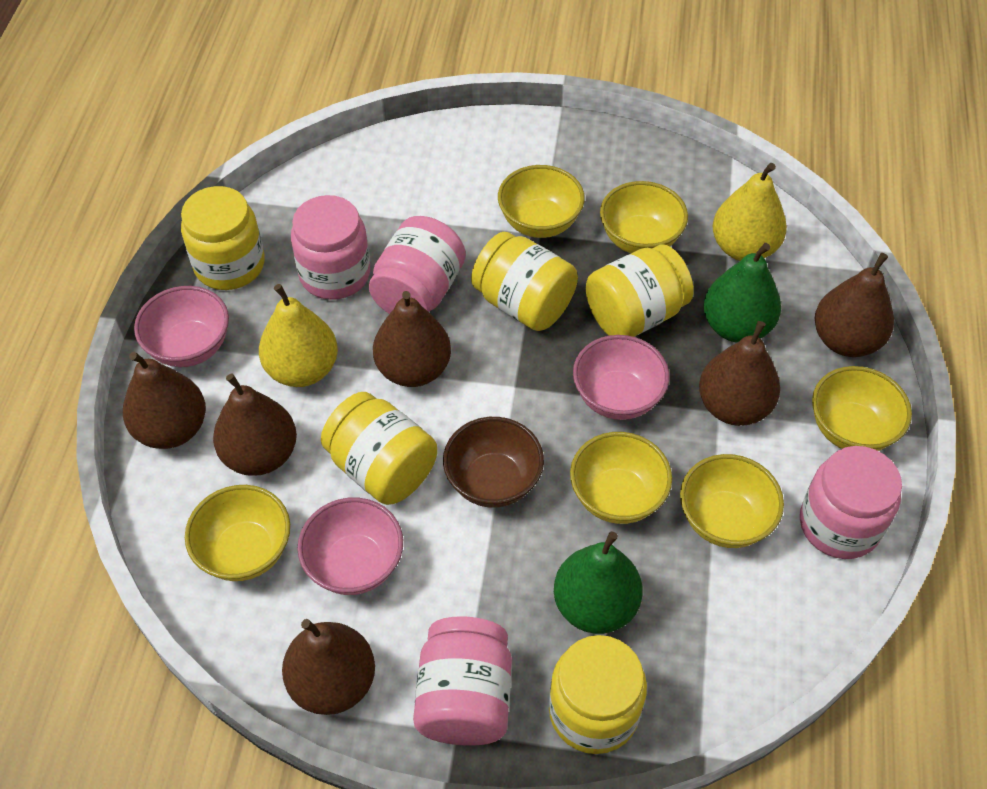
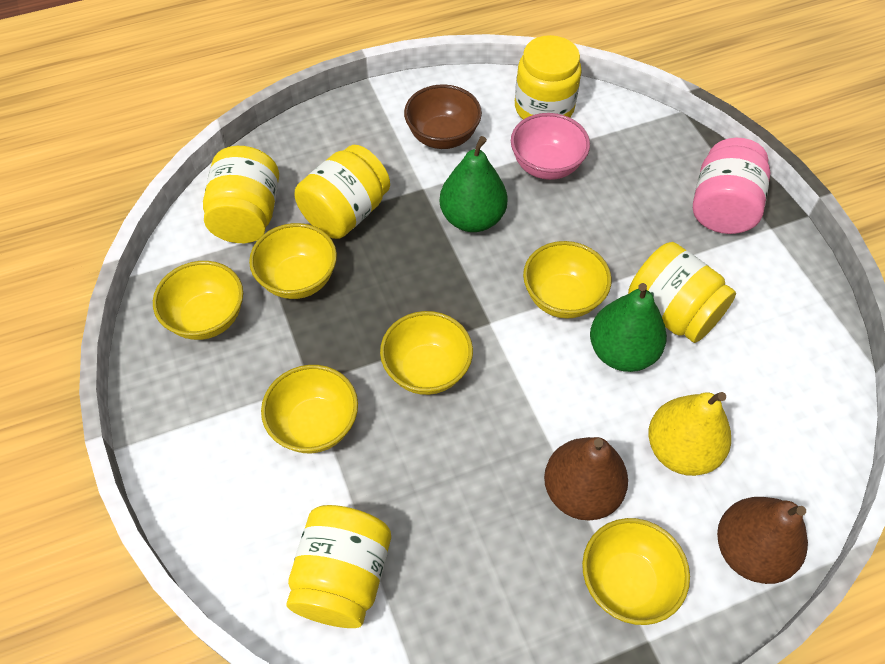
brown pear: [123,352,206,449] [213,374,297,476] [282,619,375,715] [373,291,451,387] [699,321,780,426] [815,253,894,357] = 6 -> [544,437,628,520] [717,497,808,584] = 2
pink bowl: [134,286,229,367] [297,498,403,595] [573,335,669,420] = 3 -> [511,113,590,180] = 1
pink jar: [291,195,370,300] [369,216,466,314] [413,616,512,746] [800,446,902,559] = 4 -> [693,138,770,234] = 1
yellow pear: [259,284,338,387] [713,163,787,261] = 2 -> [648,392,731,476] = 1

